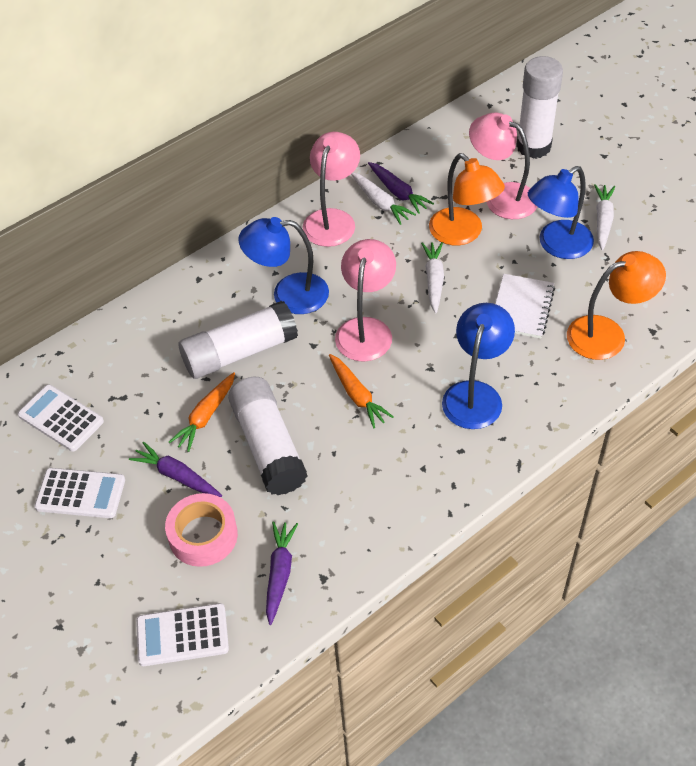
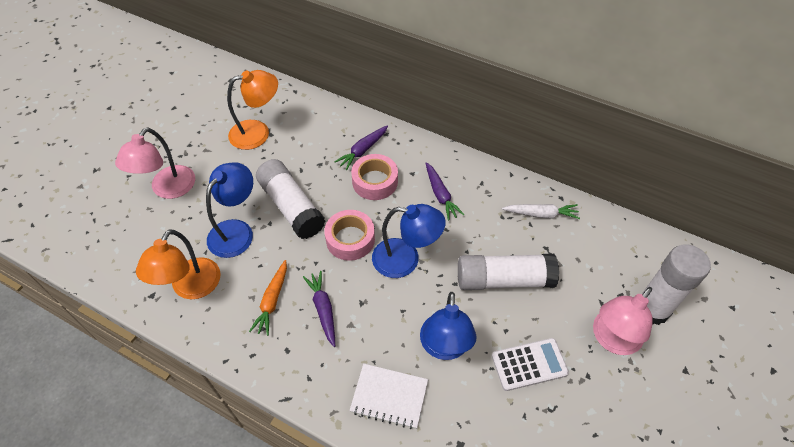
orange carrot: [169,372,235,452] [329,354,394,428] = 2 -> [249,260,287,336] = 1
pink lamp: [303,132,360,247] [335,239,396,362] [469,112,537,219] = 3 -> [115,128,195,199] [593,287,653,355] = 2
pink tape: [165,493,238,567] = 1 -> [324,210,375,261] [351,154,398,200] = 2
white calculator: [18,385,104,451] [34,468,125,518] [136,603,229,666] = 3 -> [492,338,569,391] = 1
white carrot: [351,173,416,225] [421,242,444,313] [594,184,615,251] = 3 -> [502,204,580,219] = 1

